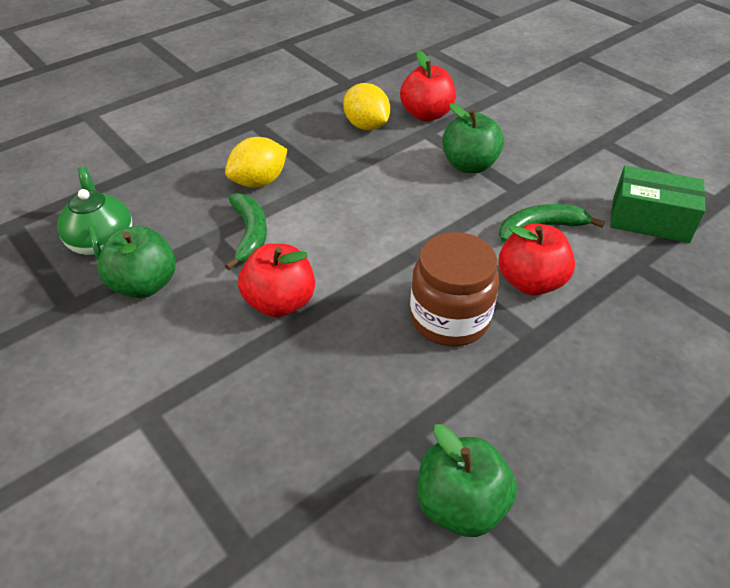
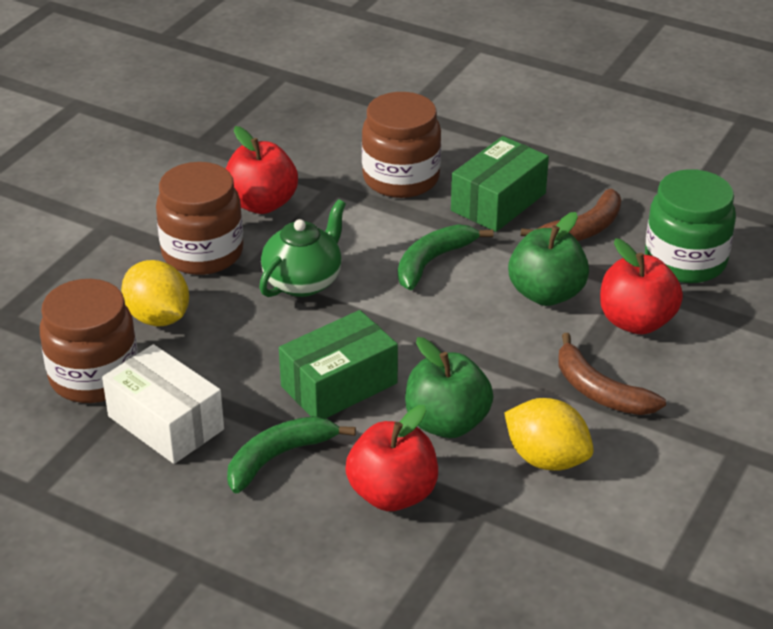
brown banana: none = 0 -> [521,189,621,241] [558,333,666,415] = 2
brown jar: [410,232,499,346] = 1 -> [40,279,138,403] [156,162,243,275] [362,92,441,198] = 3
green apple: [97,226,176,298] [417,424,517,537] [442,104,504,173] = 3 -> [405,337,493,438] [508,212,589,306] = 2
green box: [610,166,705,243] = 1 -> [279,310,398,418] [451,136,549,232] = 2
green jar: none = 0 -> [645,169,736,283] = 1
white box: none = 0 -> [102,344,224,464] = 1

